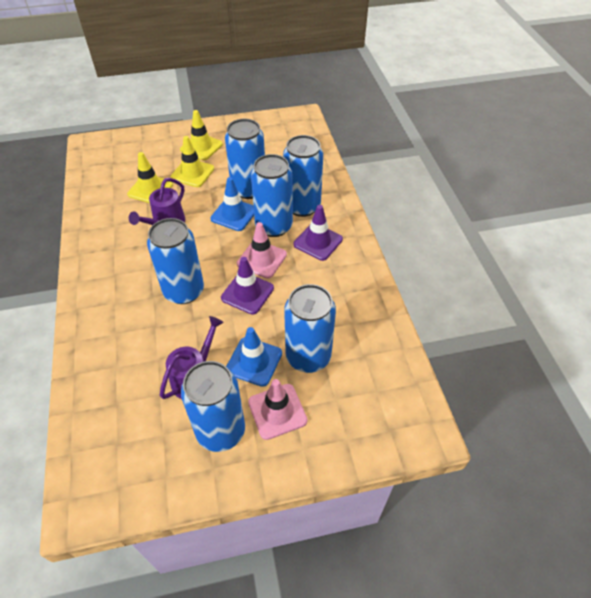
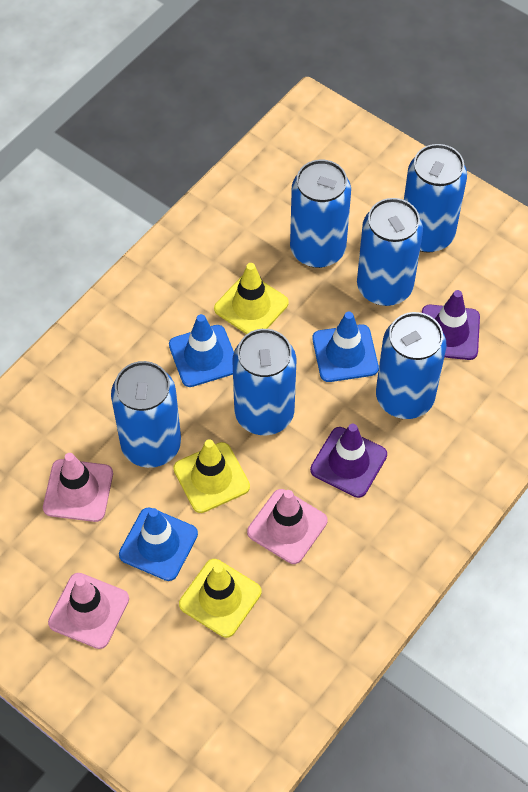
blue traffic cone: [210,177,254,231] [226,327,282,387] = 2 -> [119,507,198,581] [169,314,234,387] [312,312,379,382] = 3
pink traffic cone: [237,222,287,279] [248,379,307,440] = 2 -> [43,453,113,522] [48,573,129,649] [247,489,327,564] = 3
purple watering can: [129,178,185,225] [160,316,224,399] = 2 -> none = 0

